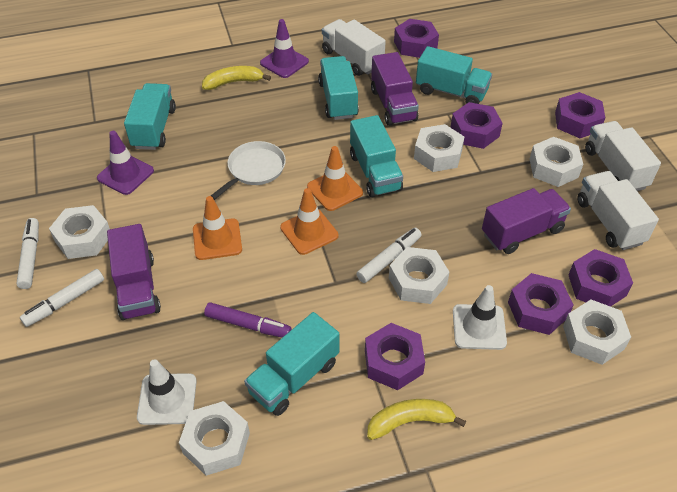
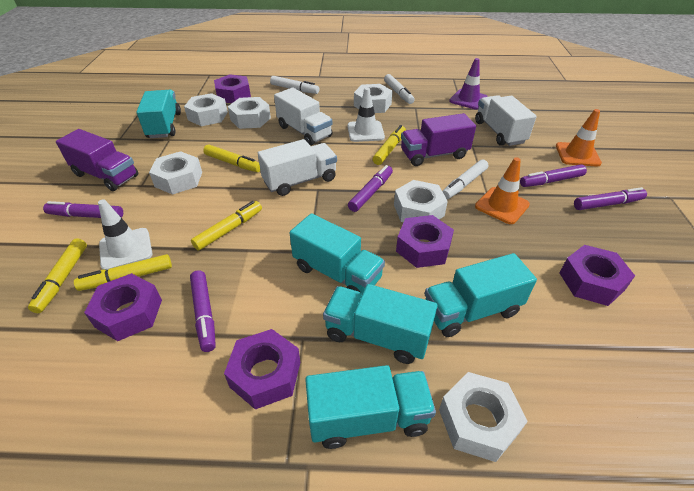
orange traffic cone: [193,196,242,260] [280,188,338,255] [307,146,363,211] = 3 -> [475,157,530,224] [556,109,602,166] = 2
purple marker: [204,302,291,338] = 1 -> [43,201,123,218] [190,270,216,352] [348,165,393,212] [520,164,587,187] [574,187,647,210] = 5
purple nut: [365,323,425,390] [394,19,439,58] [451,102,503,149] [508,273,574,335] [555,92,605,138] [569,249,633,307] = 6 -> [84,273,162,341] [214,74,251,103] [224,329,300,409] [396,215,454,268] [560,245,635,306] = 5
purple traffic cone: [97,131,154,195] [260,19,309,78] = 2 -> [449,58,488,109] = 1
purple truck: [107,224,161,320] [371,52,419,126] [482,188,571,254] = 3 -> [56,129,138,191] [401,113,476,166] = 2
white pan: [211,141,286,200] = 1 -> none = 0
yellow banana: [202,66,271,90] [367,399,466,440] = 2 -> none = 0
yellow marker: none = 0 -> [28,238,87,313] [74,254,172,291] [191,201,262,250] [203,145,260,172] [373,125,406,165] = 5

